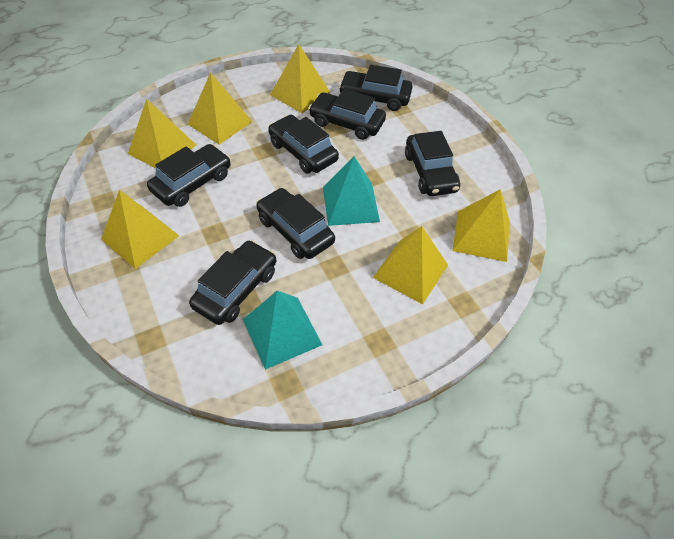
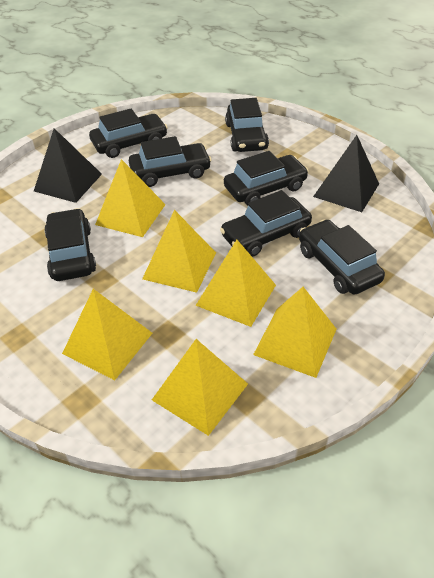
black pyramid: none = 0 -> [34,128,102,203] [313,135,379,212] = 2
turquoise pyramid: [243,291,322,370] [323,156,380,226] = 2 -> none = 0

